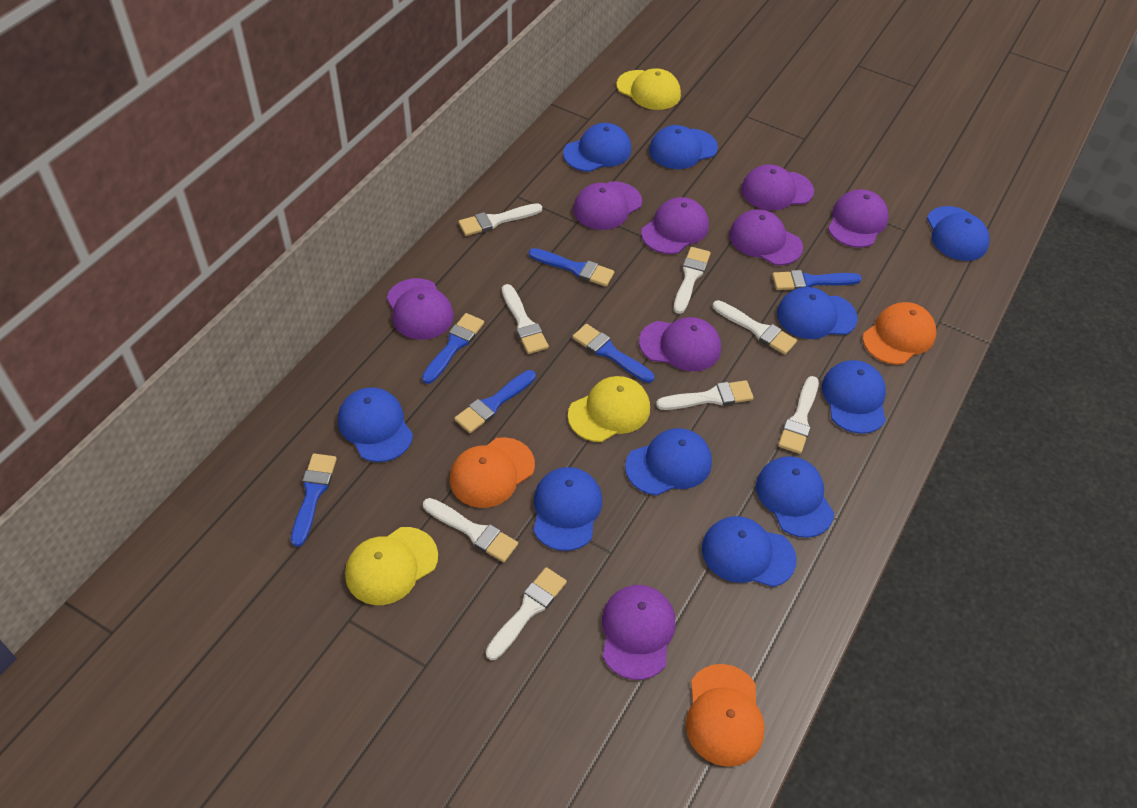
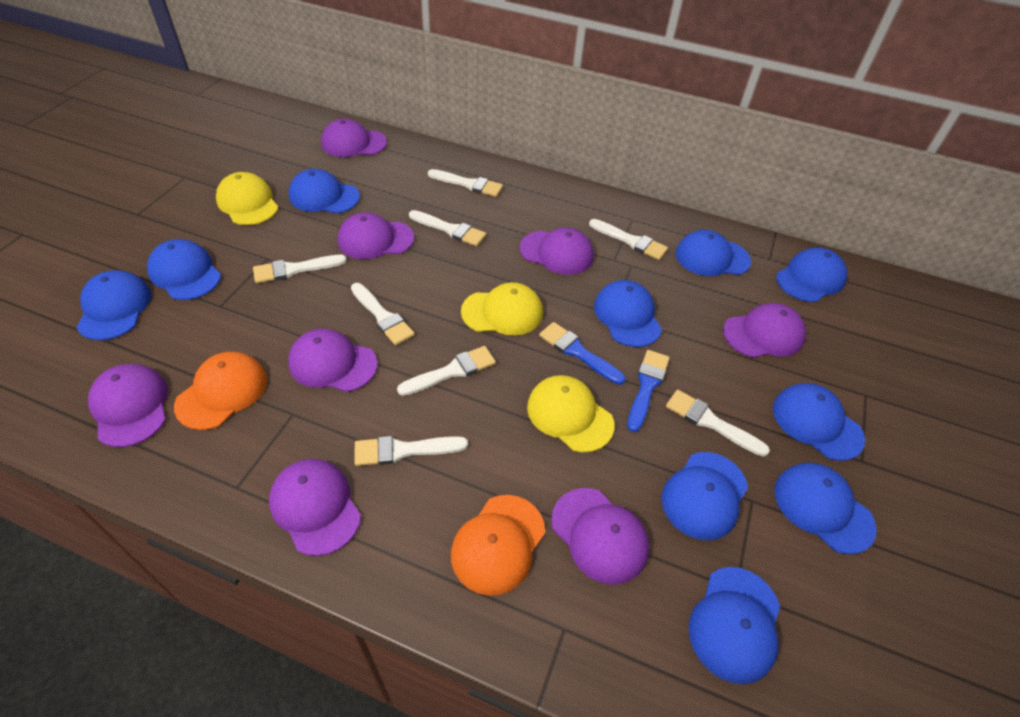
blue brush: [291,454,337,547] [422,313,484,384] [454,370,536,433] [529,248,614,287] [572,324,654,383] [772,270,862,290] = 6 -> [539,322,626,385] [627,350,670,432] = 2
orange cap: [450,437,535,508] [686,664,765,767] [863,302,936,365] = 3 -> [174,352,267,430] [451,495,545,596] = 2

